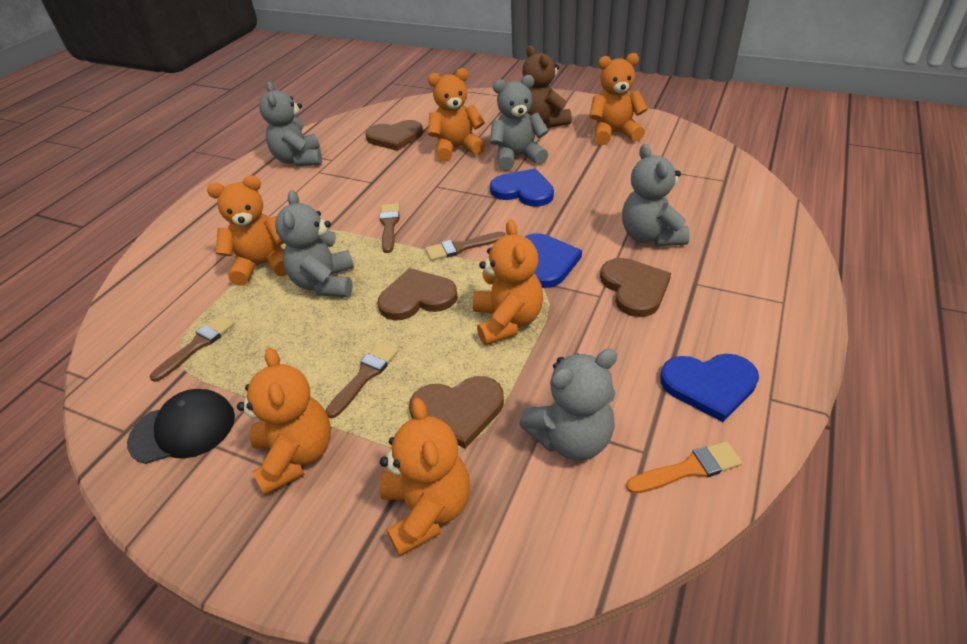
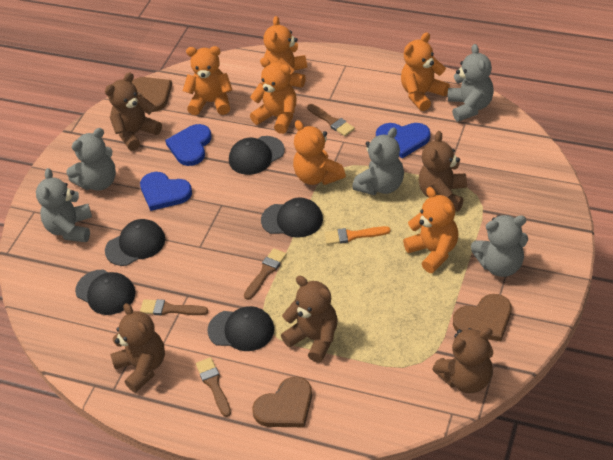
black cap: [127,389,235,464] = 1 -> [75,269,136,315] [105,219,165,266] [207,306,274,351] [229,136,285,175] [261,197,323,238] = 5
brown heart: [365,120,423,151] [377,268,458,320] [409,376,504,449] [600,258,671,317] = 4 -> [131,77,172,112] [252,377,312,427] [453,294,511,341] = 3
brown teddy bear: [522,46,572,128] = 1 -> [105,72,162,151] [110,303,165,392] [281,276,338,363] [419,131,467,212] [432,328,494,393] = 5

